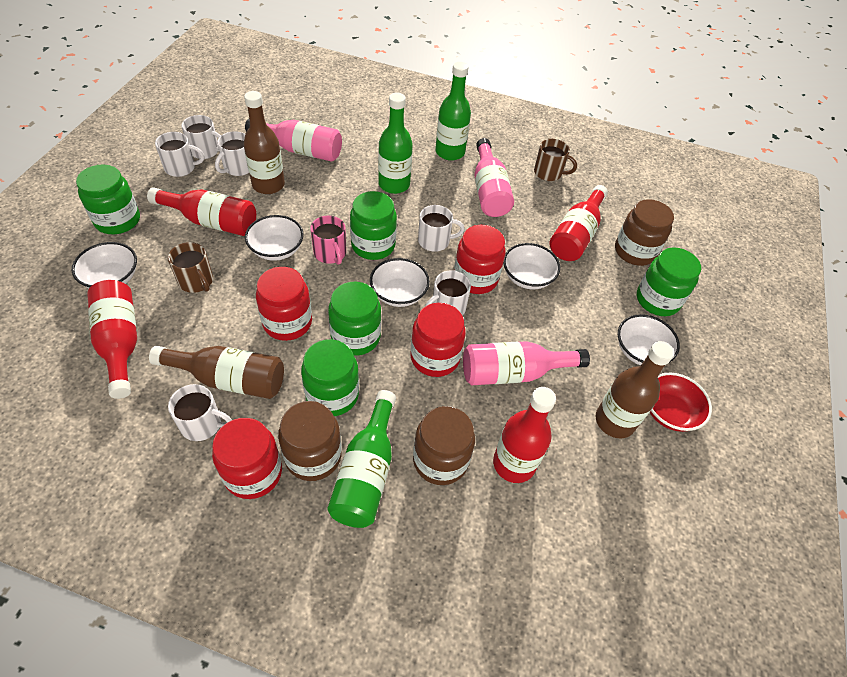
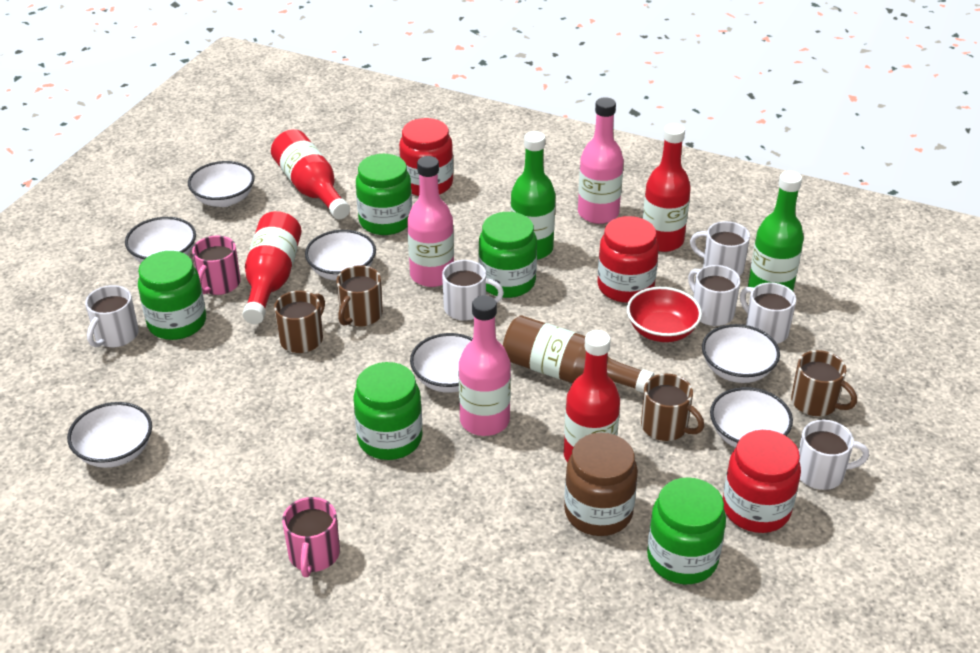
brown bottle: [149,346,284,399] [243,91,285,194] [596,341,674,438] = 3 -> [503,315,654,393] = 1
brown jar: [278,401,342,481] [413,406,475,485] [615,199,674,266] = 3 -> [564,433,638,536] = 1
brown mug: [168,242,213,293] [534,139,577,181] = 2 -> [274,291,325,353] [336,265,383,327] [641,374,704,441] [791,350,857,416] = 4
green bottle: [327,390,396,528] [378,93,413,194] [435,62,471,161] = 3 -> [510,131,556,260] [748,171,804,291] = 2
pink mug: [310,216,346,265] = 1 -> [192,236,241,295] [282,497,340,577] = 2
red jar: [212,418,282,499] [256,267,312,341] [410,303,466,377] [454,225,506,294] = 4 -> [399,118,453,196] [597,216,659,303] [723,430,801,533] = 3
white bowl: [72,242,137,288] [245,215,304,261] [370,258,430,307] [504,243,560,289] [618,314,680,365] = 5 -> [67,402,152,468] [125,217,196,263] [188,161,255,207] [305,230,376,281] [410,333,473,393] [702,324,780,383] [710,387,793,448] = 7

